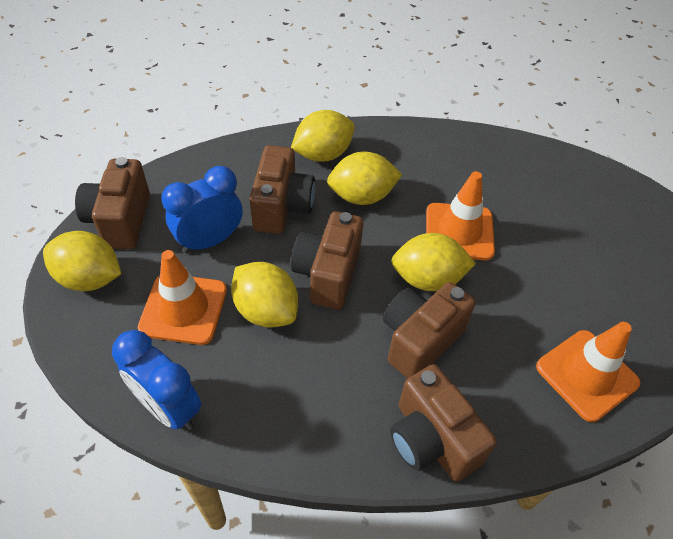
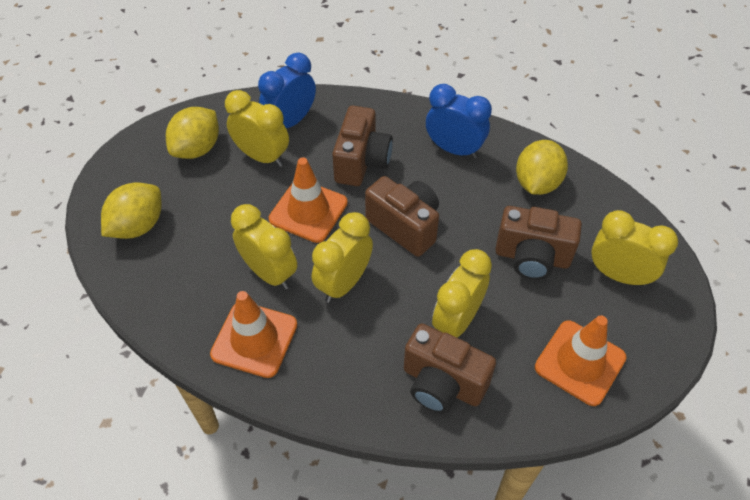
brown camera: [75,157,150,249] [250,145,315,234] [291,211,363,309] [383,282,476,379] [390,364,497,482] = 5 -> [332,106,393,186] [365,176,439,257] [404,323,496,413] [495,206,582,280] = 4
yellow clock: none = 0 -> [225,90,289,167] [231,204,297,290] [312,212,373,303] [432,249,492,337] [591,210,678,287] = 5
yellow lemon: [43,231,121,291] [231,262,298,328] [291,110,355,162] [327,152,402,205] [391,233,476,291] = 5 -> [101,183,161,239] [166,107,219,159] [516,140,568,195] = 3

